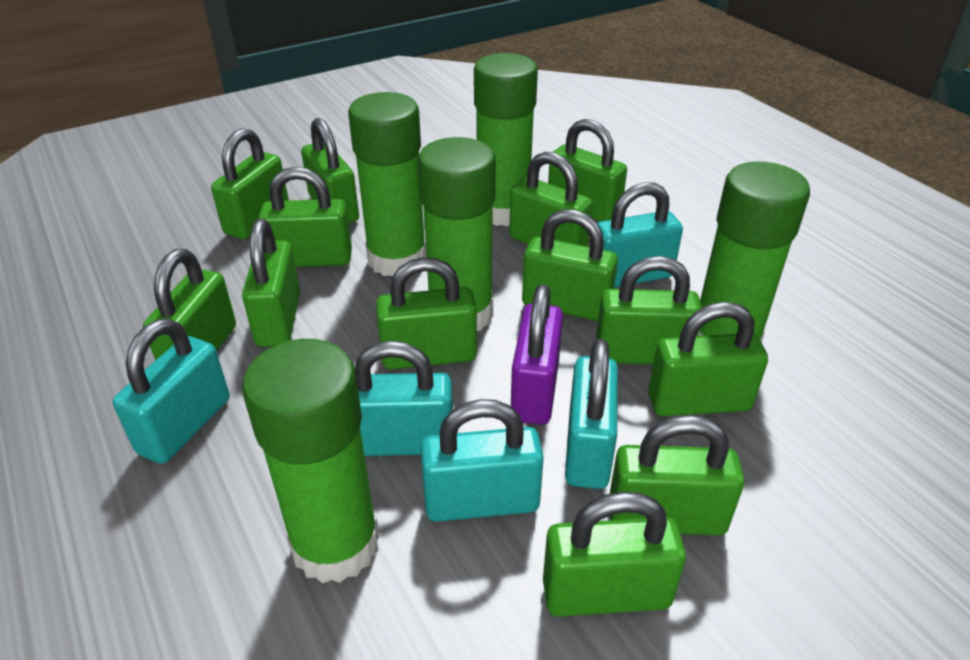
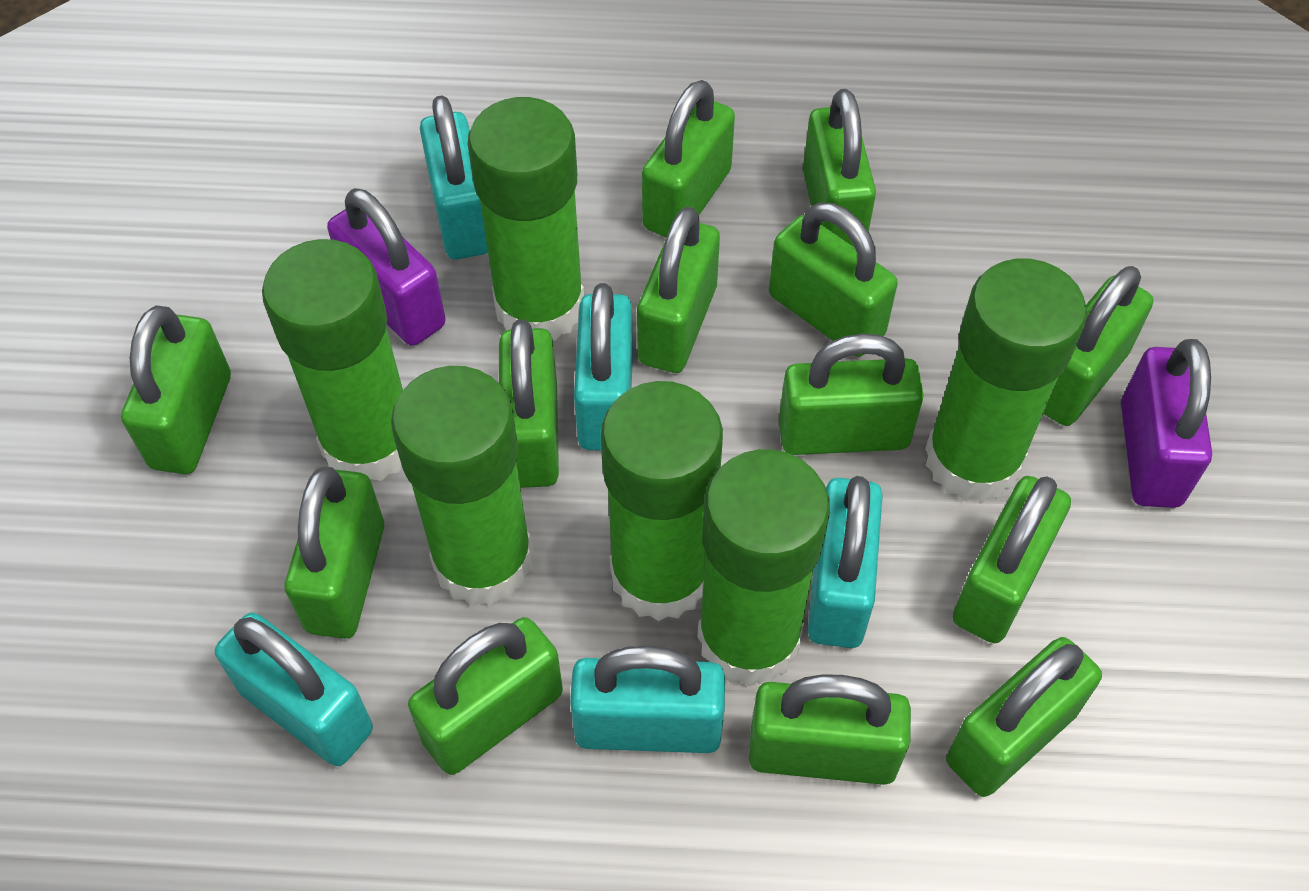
green glue stick: [242,339,380,583] [348,92,426,276] [418,137,496,331] [474,53,538,226] [698,162,810,343] = 5 -> [262,239,403,481] [391,366,533,606] [468,97,584,341] [601,381,723,621] [697,449,830,687] [925,258,1087,502] = 6
purple padlock: [511,284,563,425] = 1 -> [327,188,446,346] [1121,339,1212,508] = 2

